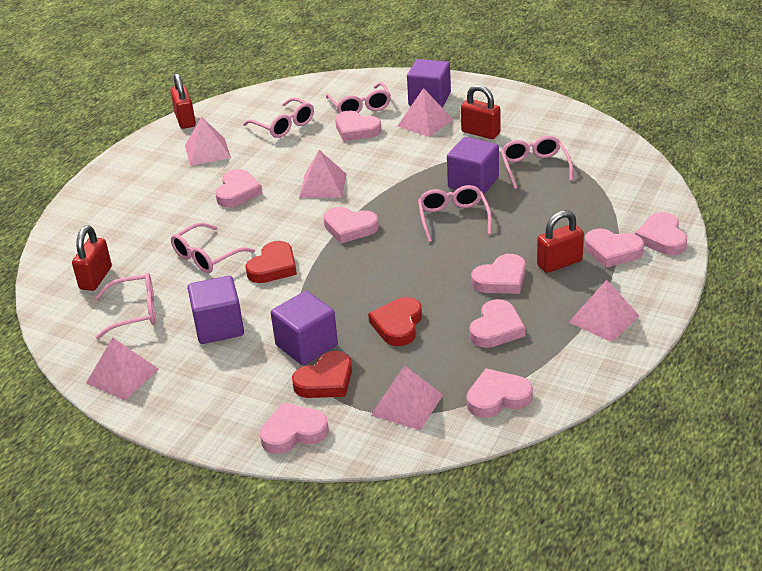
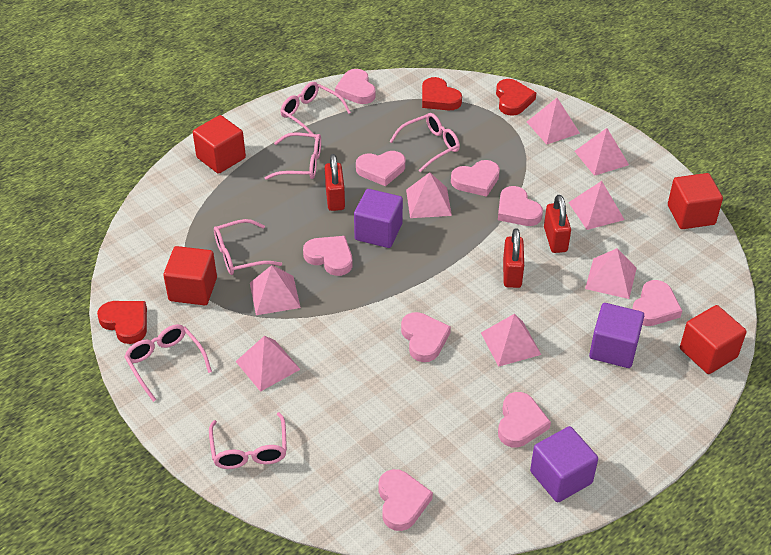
pink pyramid: [86,337,159,401] [185,117,231,166] [299,150,347,198] [371,365,443,431] [398,88,453,137] [569,280,640,342] = 6 -> [235,336,301,392] [250,265,301,315] [406,172,452,218] [481,314,541,367] [527,98,580,145] [568,181,625,230] [575,128,629,176] [585,248,637,299] = 8
purple cube: [187,276,244,344] [271,291,338,365] [407,59,451,108] [447,137,499,194] = 4 -> [354,189,403,248] [530,426,598,502] [589,303,644,368] = 3
red cube: none = 0 -> [163,246,217,305] [193,115,246,174] [668,173,723,229] [680,305,747,374] = 4
red padlock: [72,225,112,291] [170,73,196,129] [461,85,501,139] [537,210,584,273] = 4 -> [325,154,345,211] [503,228,524,288] [544,195,571,253] = 3

